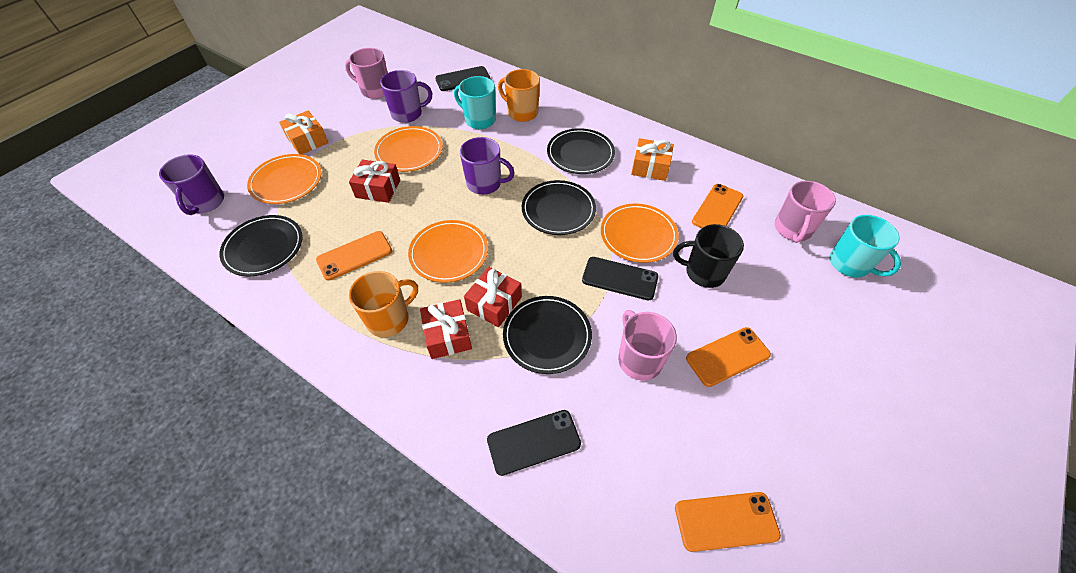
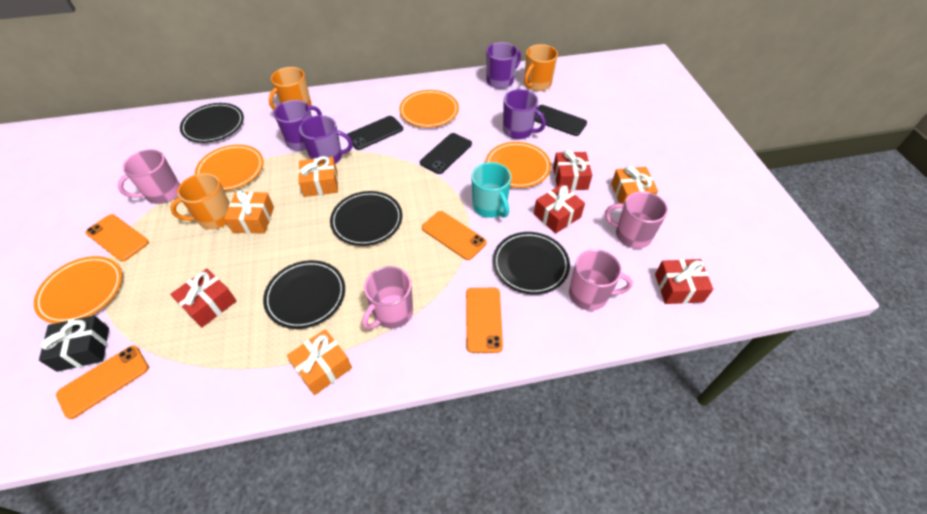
black gift: none = 0 -> [39,315,109,372] = 1
black mug: [673,224,744,288] = 1 -> none = 0
orange gift: [279,111,328,154] [631,138,674,181] = 2 -> [224,190,274,234] [287,329,352,395] [298,156,338,197] [611,166,658,204] = 4
orange mug: [349,271,418,337] [498,69,540,122] = 2 -> [170,173,230,229] [269,67,312,110] [524,44,558,91] = 3
pink mug: [345,48,388,99] [618,310,677,381] [775,181,836,243] = 3 -> [118,149,180,204] [362,266,413,329] [569,249,633,311] [605,191,668,249] = 4
purple mug: [159,154,224,215] [380,70,432,123] [460,137,515,195] = 3 -> [274,100,322,151] [299,115,353,164] [486,42,521,89] [503,89,546,139] = 4
red gift: [349,160,400,203] [420,299,472,359] [464,267,522,327] = 3 -> [170,268,237,328] [534,184,585,233] [553,149,592,190] [655,259,713,304] = 4
turquoise mug: [454,76,496,129] [830,215,901,278] = 2 -> [471,162,511,218] = 1

